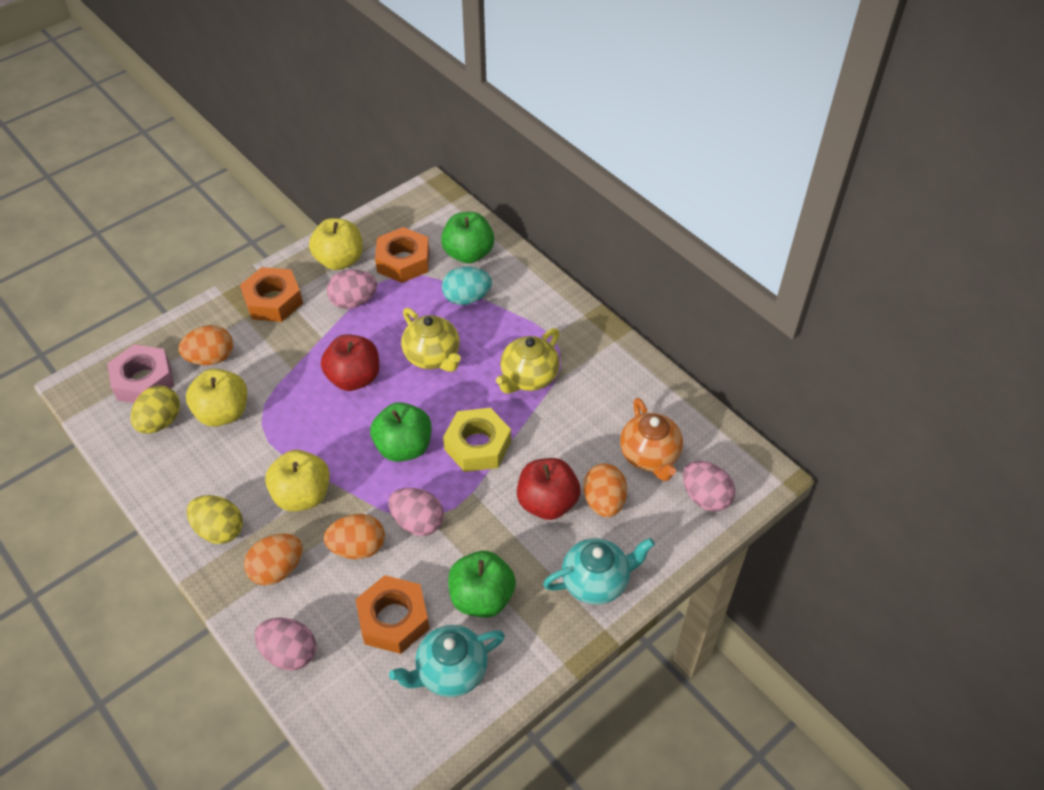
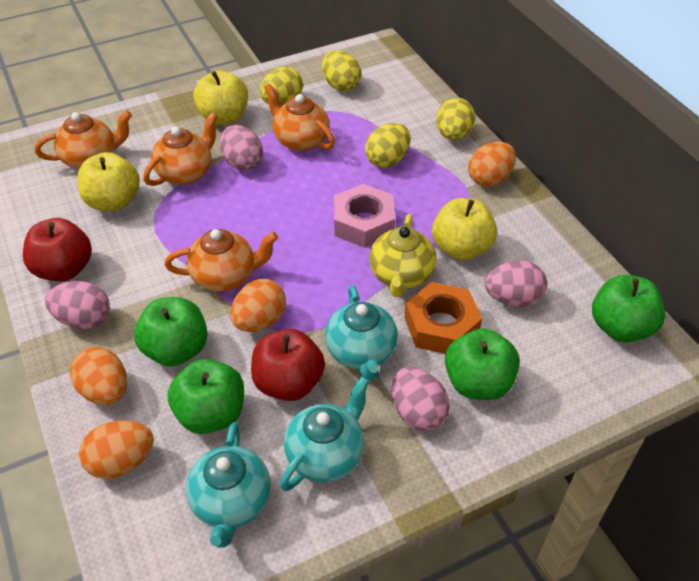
green apple: [370,402,431,462] [441,212,494,264] [448,551,516,618] = 3 -> [134,297,208,366] [167,359,244,434] [445,328,520,400] [592,275,666,343] = 4
orange nut: [240,267,303,322] [355,575,430,654] [375,227,429,283] = 3 -> [405,282,482,354] = 1
orange teapot: [620,398,683,481] = 1 -> [35,111,132,169] [143,112,218,186] [165,229,278,292] [264,84,335,151] = 4
turquoise egg: [442,267,492,305] = 1 -> none = 0
turquoise teapot: [389,625,505,697] [543,538,655,605] = 2 -> [186,422,271,548] [280,376,369,491] [325,285,398,381] = 3
yellow egg: [131,385,180,434] [186,495,243,544] = 2 -> [260,67,303,106] [322,50,362,92] [365,123,411,168] [436,98,475,140] = 4
yellow nut: [443,408,511,472] = 1 -> none = 0
yellow teapot: [401,308,461,372] [496,328,560,394] = 2 -> [369,214,436,297] = 1

